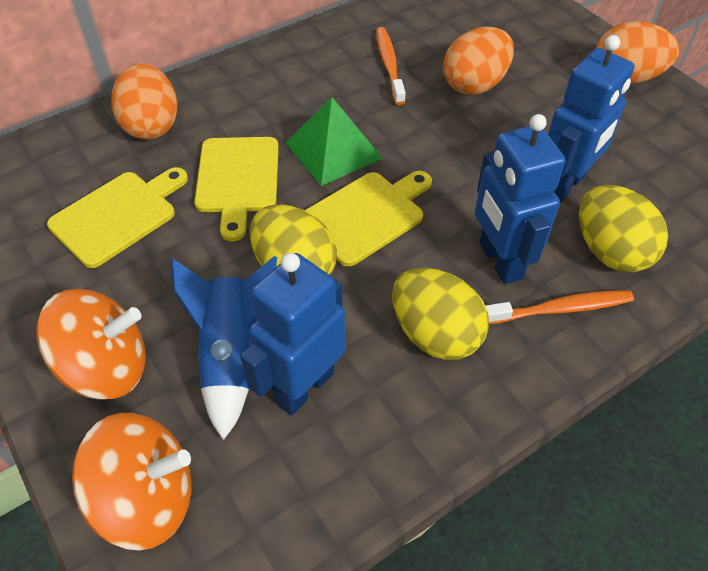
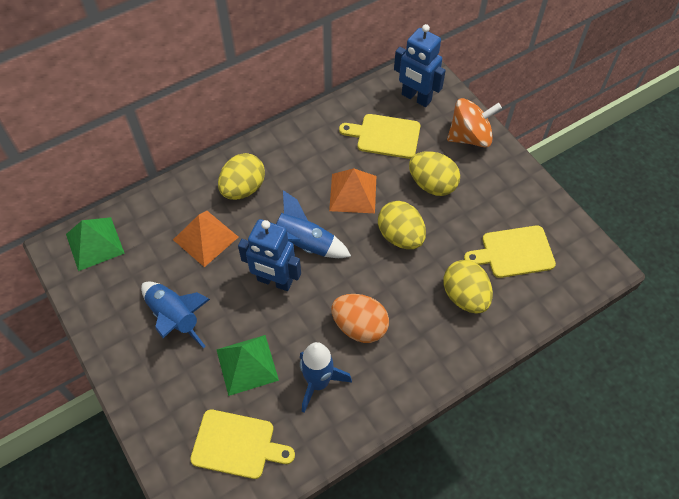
blue robot: [240,253,345,416] [475,114,566,284] [548,35,635,203] = 3 -> [238,219,301,291] [394,24,446,107] = 2
blue rocket: [171,256,277,440] = 1 -> [141,282,210,348] [276,190,351,258] [300,342,352,413] = 3
green pyramid: [286,97,383,186] = 1 -> [66,217,125,271] [216,335,279,396] = 2
orange egg: [111,63,178,140] [443,27,514,95] [595,21,679,84] = 3 -> [331,294,389,343] = 1
orange pyramid: none = 0 -> [173,211,238,267] [329,168,376,213] = 2
orange spinning top: [36,289,146,400] [72,413,191,550] = 2 -> [447,98,502,147] = 1
orange toothbrush: [376,27,406,105] [485,290,634,324] = 2 -> none = 0
yellow egg: [250,204,337,275] [392,268,489,360] [579,185,668,273] = 3 -> [218,153,265,200] [378,201,426,249] [409,151,460,196] [443,260,493,313] = 4

